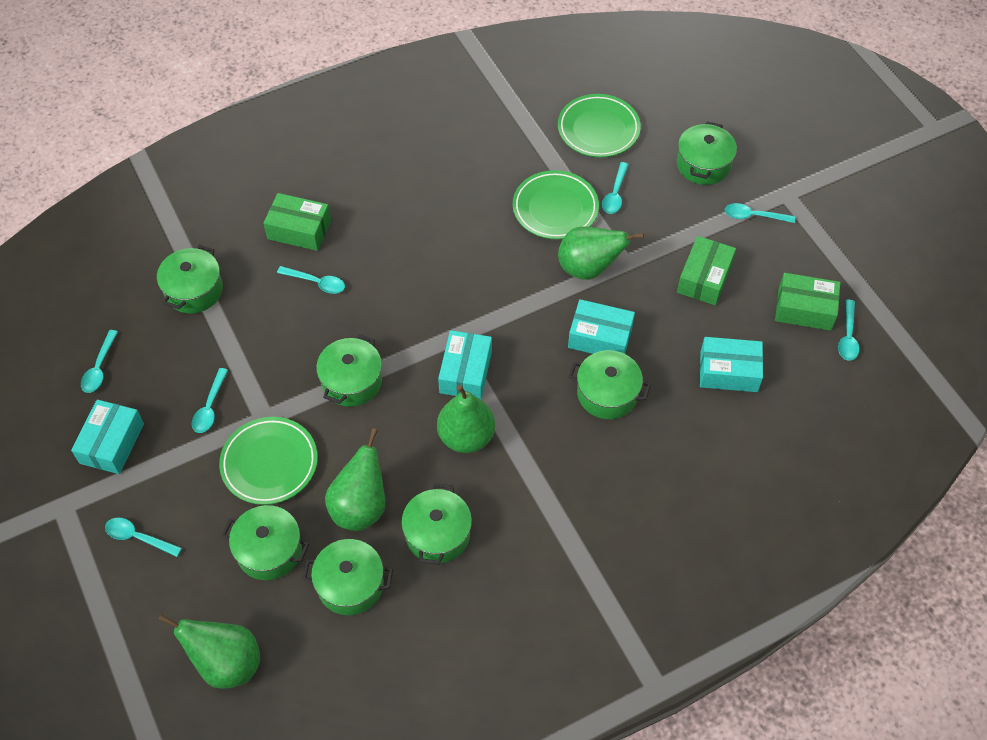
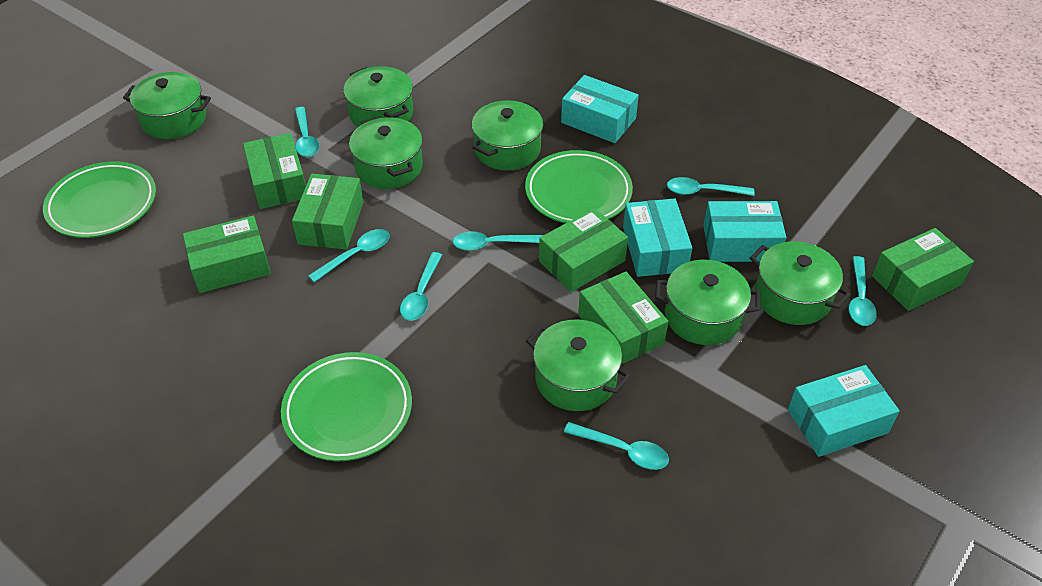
green box: [263,193,331,251] [677,236,736,305] [775,273,840,331] = 3 -> [183,216,271,293] [243,133,306,209] [292,174,363,249] [539,208,628,292] [578,272,668,364] [872,228,974,311] = 6
green pear: [158,614,260,689] [325,428,385,531] [437,385,495,453] [558,226,644,280] = 4 -> none = 0

